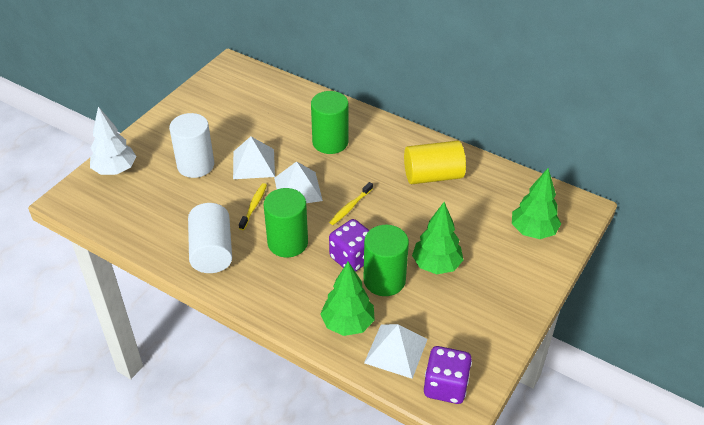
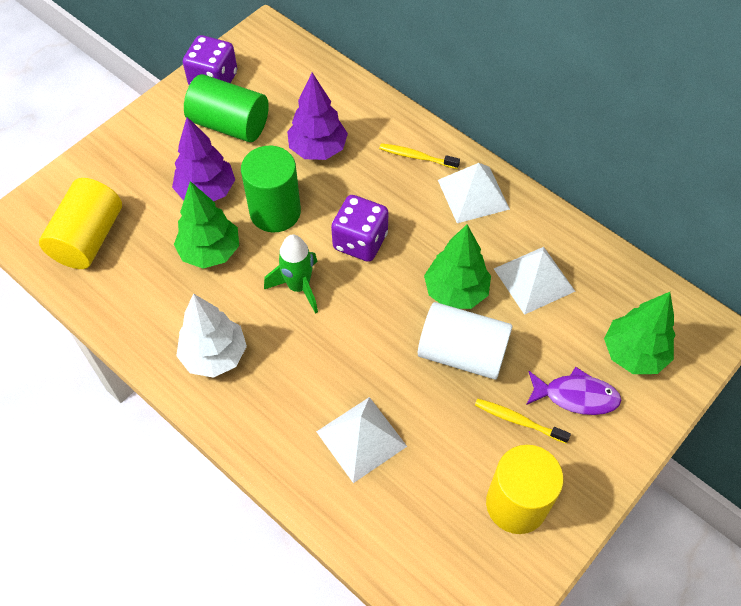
green cylinder: [264,188,308,257] [311,91,348,154] [364,225,409,296] = 3 -> [184,74,269,142] [241,146,301,233] = 2
green rocket: none = 0 -> [264,235,318,314] = 1
purple fish: none = 0 -> [526,367,621,415] = 1
purple tree: none = 0 -> [172,117,235,201] [287,73,348,160] = 2
white cylinder: [169,113,214,178] [188,203,232,273] = 2 -> [418,302,512,380] = 1
yellow cylinder: [404,141,466,184] = 1 -> [39,178,122,269] [486,445,563,534] = 2

